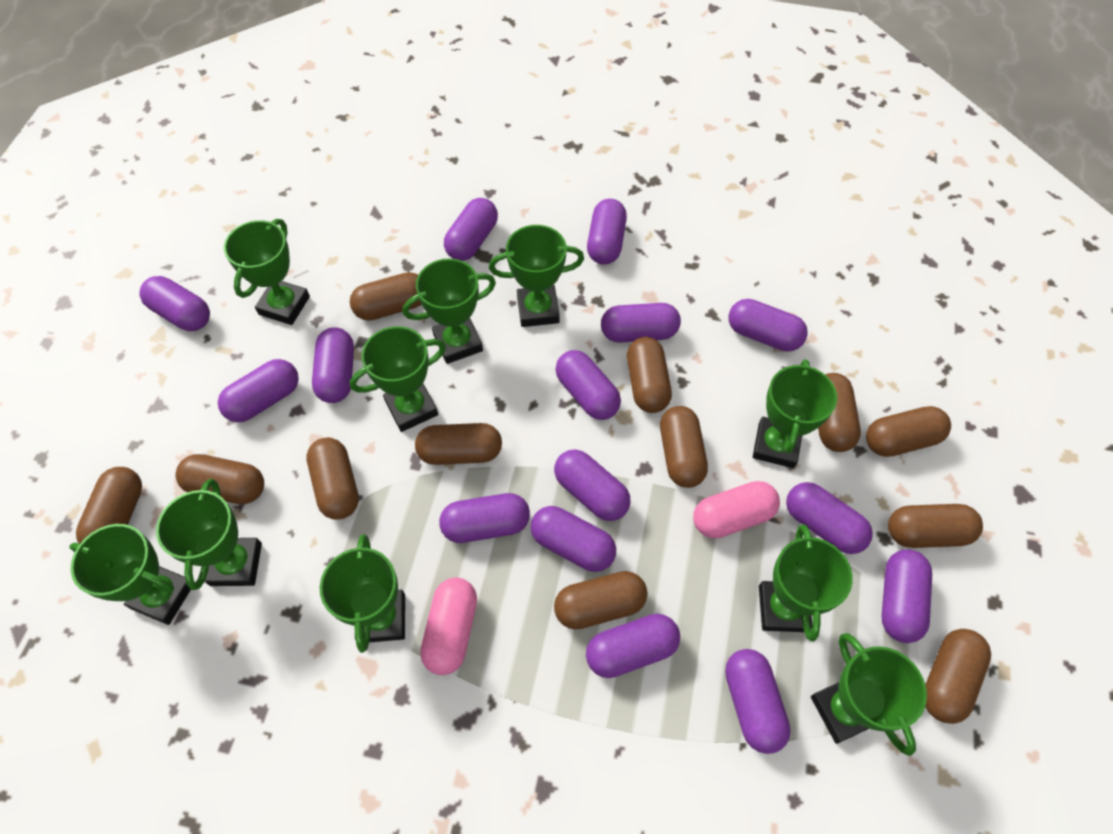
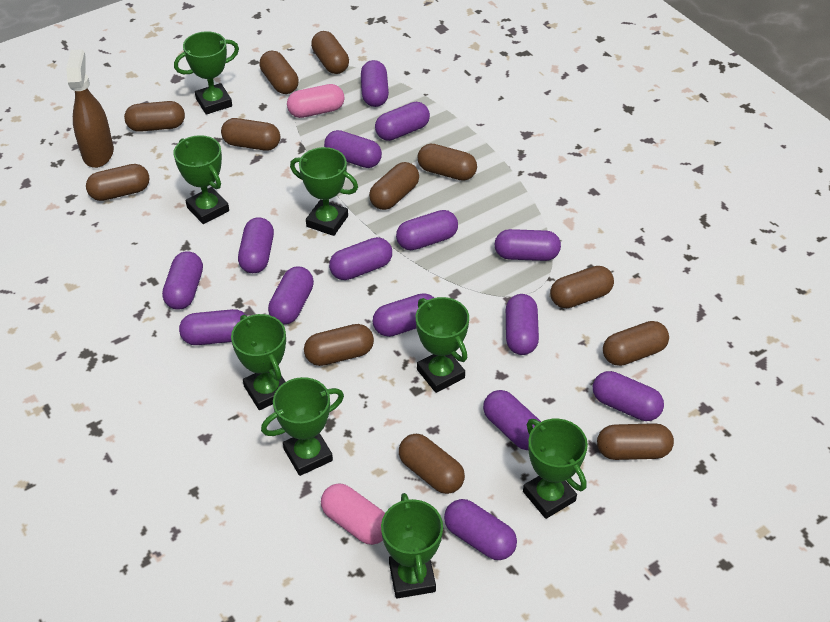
brown spray bottle: none = 0 -> [66,49,114,168] = 1
green trophy: [69,524,191,625] [156,479,262,590] [224,219,310,325] [320,534,405,653] [350,326,446,432] [403,259,496,364] [489,225,584,327] [753,359,837,468] [759,524,853,642] [811,633,927,756] = 10 -> [174,31,239,115] [174,135,229,224] [231,314,286,410] [261,377,344,476] [290,147,358,236] [381,493,443,599] [416,297,469,393] [523,419,588,519] = 8

